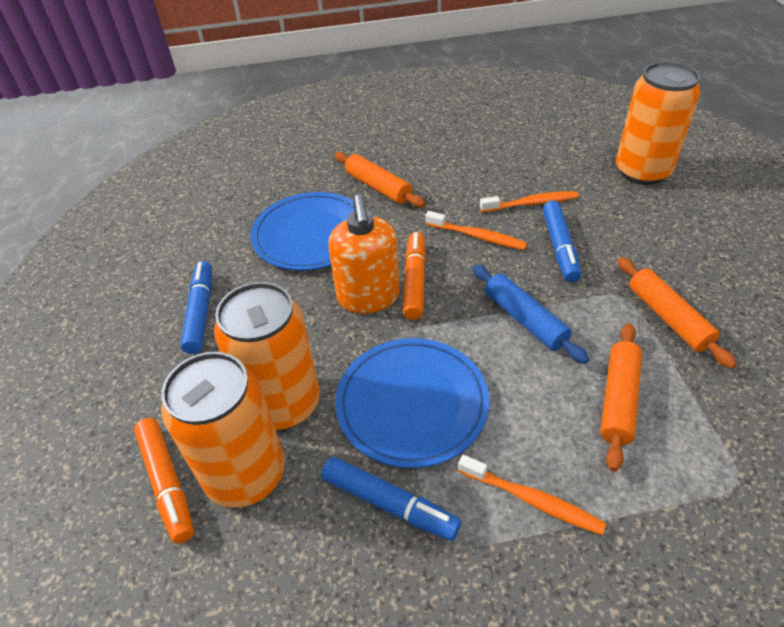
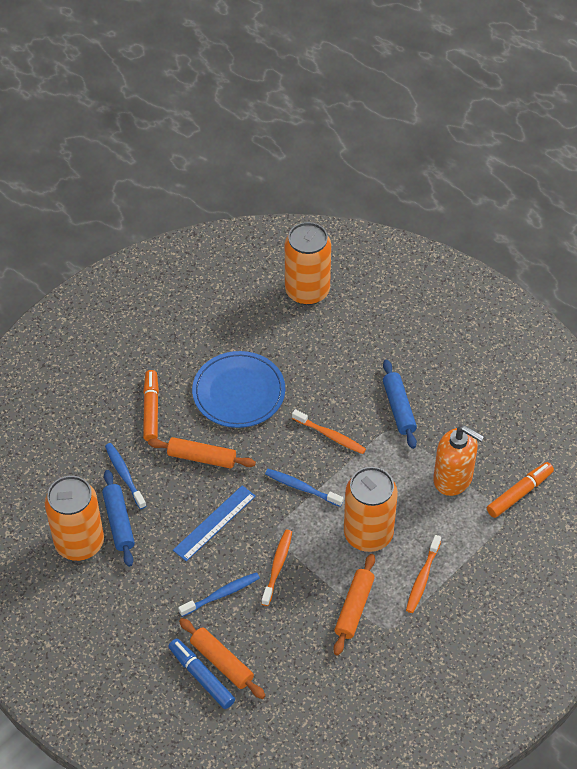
blue marker: [180,261,212,354] [321,457,461,541] [543,201,581,282] = 3 -> [168,638,235,709] = 1
blue plate: [251,192,354,270] [335,338,490,468] = 2 -> [192,351,285,428] = 1
blue rolling pin: [472,265,589,364] = 1 -> [102,470,135,567] [383,360,417,449] = 2
blue ruler: none = 0 -> [173,485,256,561] = 1
blue toothbrush: none = 0 -> [105,443,146,509] [178,572,260,617] [265,469,344,507] = 3

